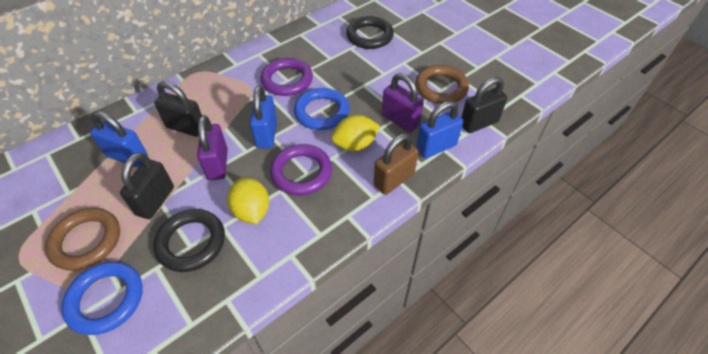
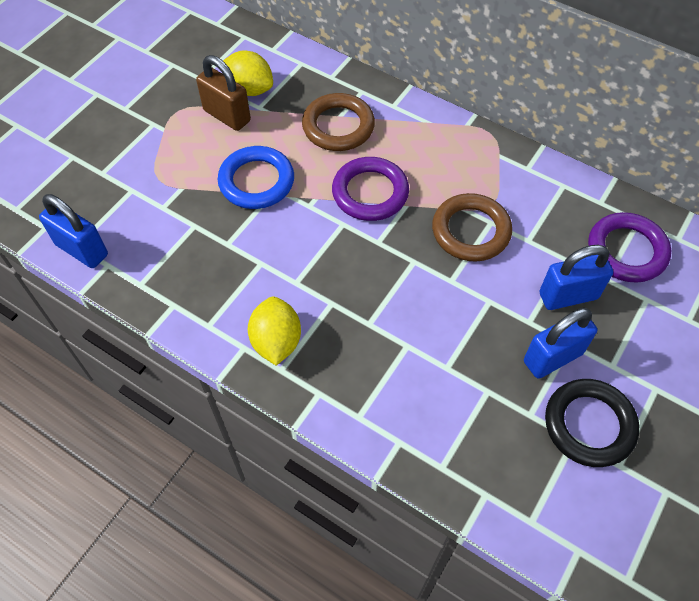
black padlock: [120,152,174,219] [154,81,202,137] [461,77,507,133] = 3 -> none = 0
black ring: [153,209,225,272] [346,16,394,49] = 2 -> [545,379,639,467] = 1
blue ring: [61,261,143,335] [294,88,349,130] = 2 -> [218,146,294,209] = 1
purple padlock: [197,115,228,180] [382,73,424,133] = 2 -> none = 0

